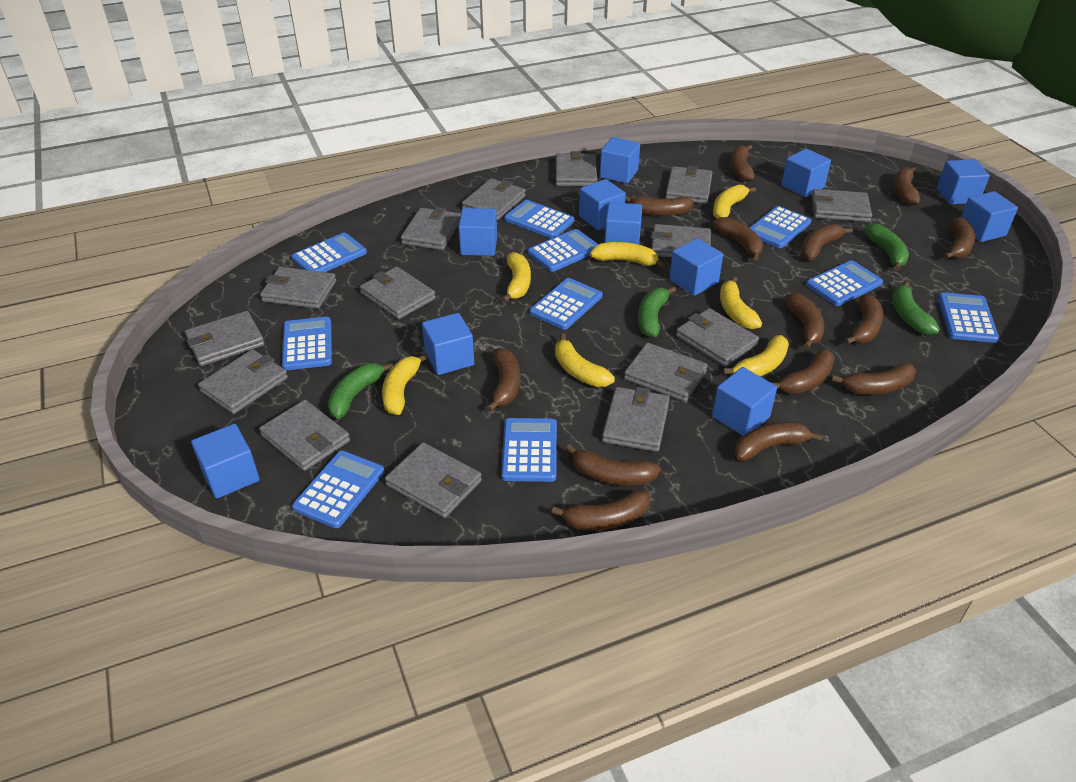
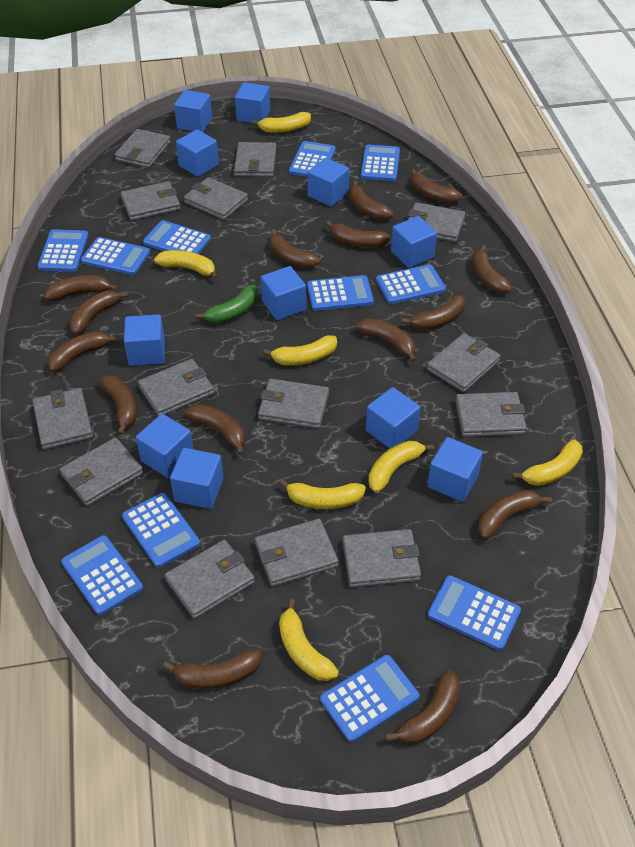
blue calculator: [282,317,332,370] [292,233,367,272] [292,451,384,528] [501,418,557,482] [504,200,574,239] [528,229,598,272] [530,278,602,330] [750,206,811,248] [806,260,883,306] [938,293,999,343] = 10 -> [37,229,88,272] [61,535,143,615] [81,237,150,275] [122,493,200,568] [143,220,211,254] [289,141,336,177] [307,275,374,311] [320,655,419,742] [361,144,400,181] [376,264,446,304] [428,575,521,651] = 11
brown banana: [487,348,520,412] [551,490,651,530] [566,444,661,486] [625,196,694,216] [713,217,763,261] [730,144,755,182] [734,422,823,461] [772,349,835,394] [785,293,824,349] [801,224,853,260] [832,363,916,395] [844,294,883,345] [893,167,920,205] [944,217,975,259] = 14 -> [44,275,118,301] [48,331,119,372] [69,291,128,335] [99,375,137,435] [163,648,262,689] [185,404,245,456] [269,229,320,268] [325,220,391,247] [349,181,393,220] [356,318,416,362] [385,669,460,744] [401,295,465,330] [411,169,463,204] [472,245,512,294] [478,490,552,539] = 15
green banana: [328,363,393,419] [638,286,676,337] [864,224,909,271] [892,281,940,335] = 4 -> [196,285,258,323] = 1
grey wallet: [185,311,265,366] [198,349,288,414] [259,400,350,471] [260,267,336,309] [360,267,436,319] [385,442,482,518] [401,207,461,250] [462,179,526,220] [556,151,597,186] [602,387,670,452] [624,343,708,402] [651,224,711,258] [665,166,713,204] [676,308,759,367] [811,189,872,222] = 15 -> [33,388,93,450] [60,437,144,506] [115,129,171,168] [120,181,180,221] [138,359,214,416] [165,540,255,619] [184,177,248,220] [234,142,276,177] [255,519,339,587] [258,379,329,429] [342,529,421,587] [408,202,465,242] [427,333,501,392] [455,392,526,437] = 14

